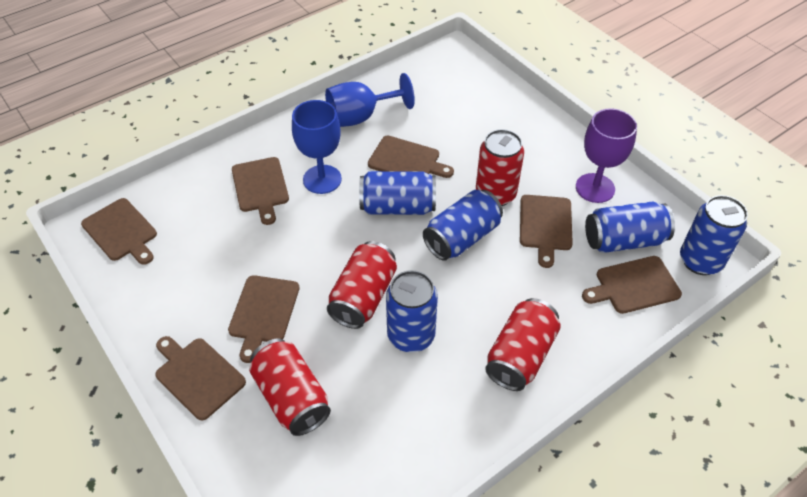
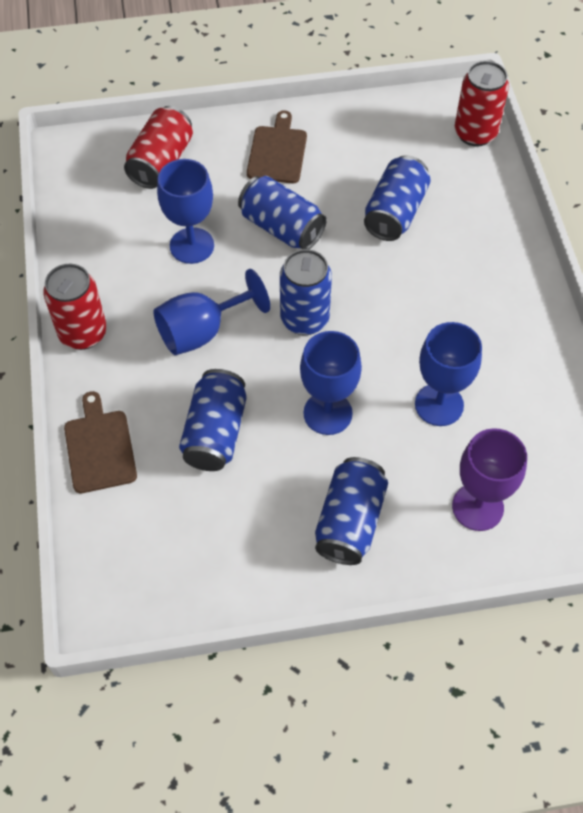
blue goblet: [292,100,342,194] [325,73,415,127] = 2 -> [153,269,270,355] [157,159,214,264] [300,331,362,435] [415,322,482,426] = 4
brown cutting board: [81,198,157,265] [155,336,246,421] [228,275,300,363] [232,157,289,225] [368,136,454,178] [520,195,573,268] [582,256,682,314] = 7 -> [64,391,137,493] [247,111,307,183] = 2
red can: [249,338,331,436] [327,241,397,329] [476,129,524,206] [485,298,561,391] = 4 -> [43,264,107,350] [124,106,193,189] [455,61,509,146] = 3

